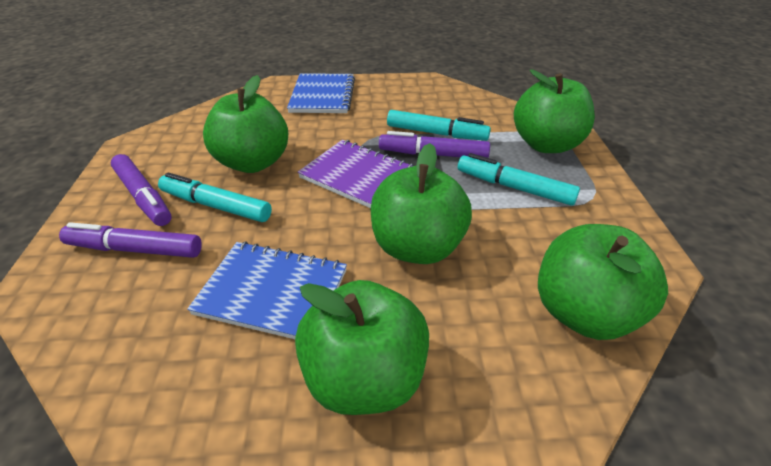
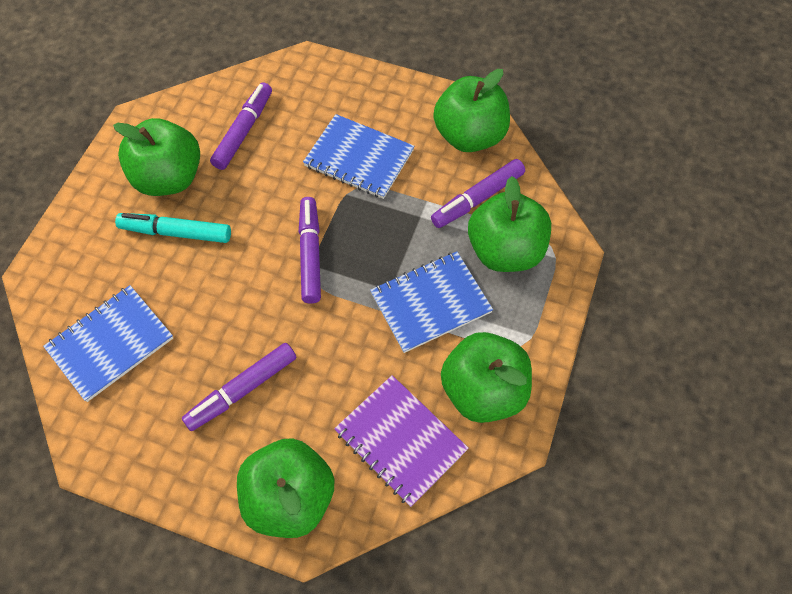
blue notebook: [187,241,347,339] [287,73,355,113] = 2 -> [43,285,173,402] [303,114,414,199] [370,251,493,353] = 3
purple marker: [59,222,202,258] [111,154,172,226] [379,131,490,158] = 3 -> [182,343,296,431] [210,82,272,170] [299,197,321,304] [431,159,525,228] = 4
turquoise marker: [158,173,272,222] [387,110,491,141] [458,153,580,206] = 3 -> [115,213,231,243] = 1

